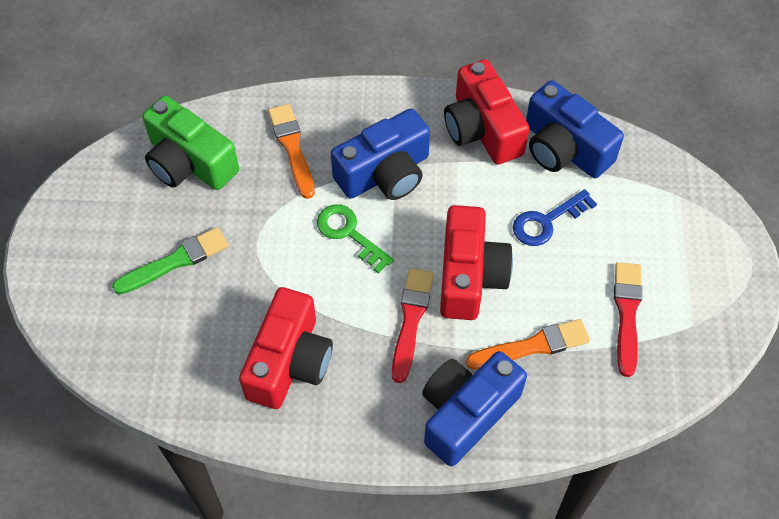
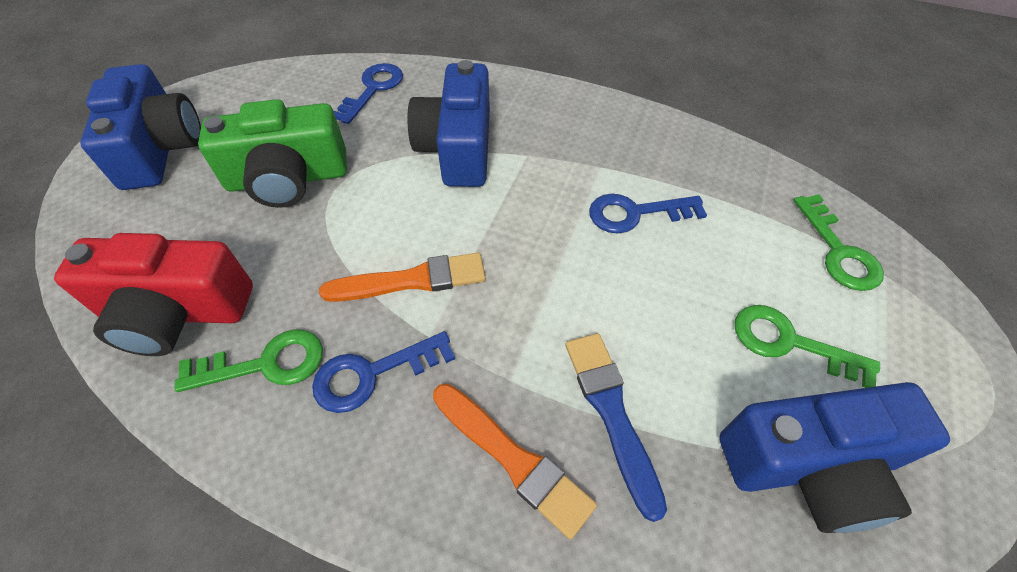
blue brush: none = 0 -> [566,333,667,522] = 1
blue key: [513,189,597,246] = 1 -> [312,331,455,413] [334,63,403,124] [589,194,707,234] = 3
green brush: [112,227,229,295] = 1 -> none = 0
green key: [317,204,394,274] = 1 -> [174,329,323,392] [735,305,880,388] [794,194,884,291] = 3
red brush: [392,268,434,383] [614,262,642,377] = 2 -> none = 0
red camera: [239,287,333,409] [440,205,513,320] [444,59,529,165] = 3 -> [54,233,253,356] = 1

